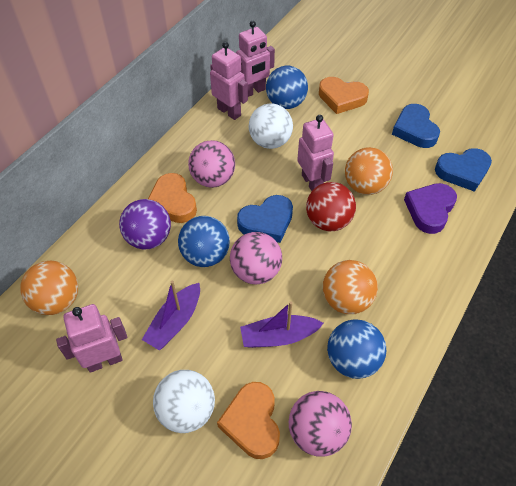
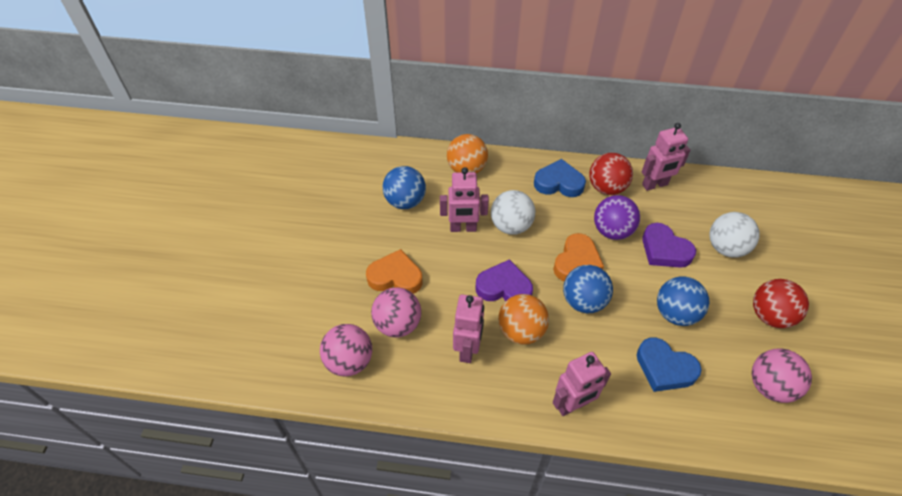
blue heart: [237,195,293,243] [392,104,440,148] [435,148,492,192] = 3 -> [534,159,586,197] [637,337,702,392] = 2
orange ball: [20,261,78,315] [323,260,378,314] [345,147,393,195] = 3 -> [447,134,488,174] [498,294,549,345] = 2
orange heart: [148,173,197,223] [217,382,280,459] [319,77,369,114] = 3 -> [366,249,422,294] [553,233,604,281] = 2
purple boat: [142,281,200,350] [240,301,324,348] = 2 -> none = 0
purple heart: [404,183,457,234] = 1 -> [476,259,533,301] [642,223,696,268] = 2
red ball: [306,182,356,231] = 1 -> [589,153,633,195] [753,279,809,328] = 2

